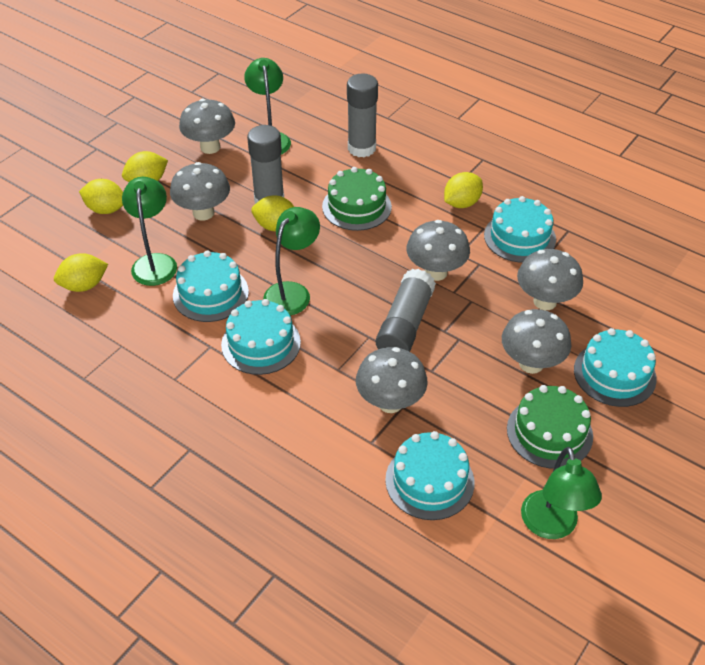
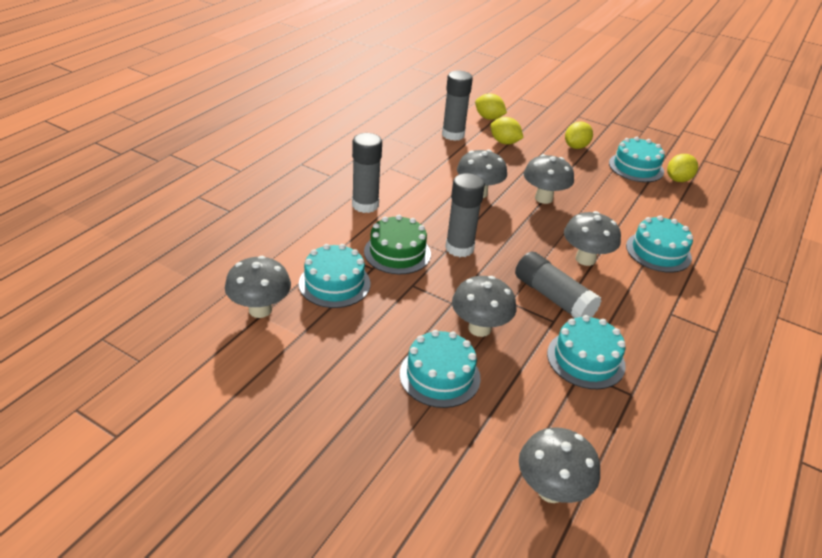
green cake: [322,167,392,231] [507,385,593,469] = 2 -> [364,215,431,274] = 1
green lamp: [122,177,177,286] [244,58,291,155] [263,207,320,316] [521,447,602,539] = 4 -> none = 0
grey glue stick: [247,125,284,204] [347,73,378,157] [376,269,436,352] = 3 -> [352,133,382,213] [442,70,473,141] [445,173,485,257] [515,252,601,318] = 4
yellow lemon: [54,253,108,292] [79,179,123,214] [122,151,168,182] [251,195,294,231] [444,172,483,208] = 5 -> [475,93,507,120] [490,117,524,144] [565,121,593,149] [667,154,698,182] = 4

